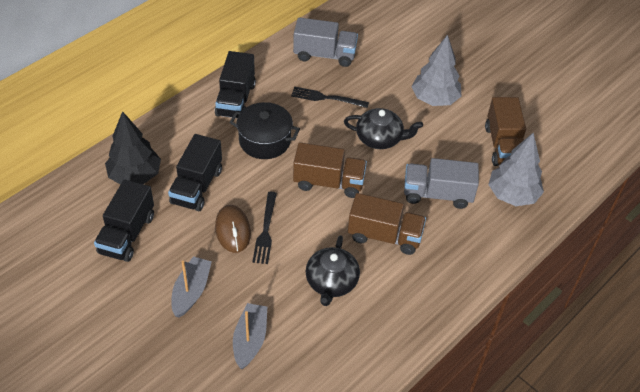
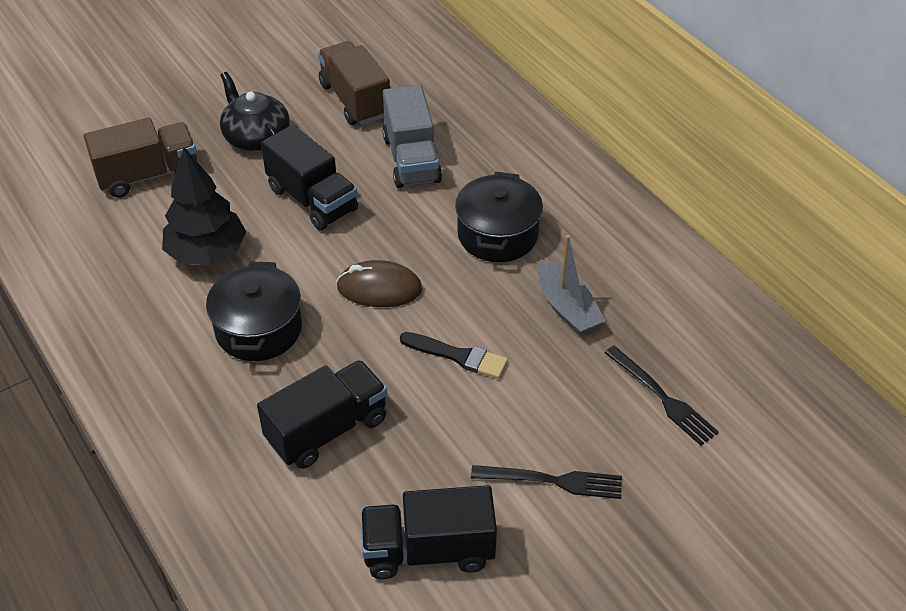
black brush: none = 0 -> [400,332,508,379] = 1
black pot: [229,102,300,159] = 1 -> [206,262,302,361] [455,172,543,262] = 2
black teapot: [306,235,360,306] [344,108,423,149] = 2 -> [220,72,290,151] = 1
brown truck: [293,142,367,198] [348,193,426,255] [485,97,526,166] = 3 -> [84,118,197,198] [318,41,390,125] = 2
grey boat: [171,256,212,318] [233,303,267,369] = 2 -> [537,235,606,335] = 1
grey tree: [411,35,461,106] [488,133,544,206] = 2 -> none = 0
grey truck: [293,17,358,67] [404,158,479,209] = 2 -> [383,85,442,188] = 1

